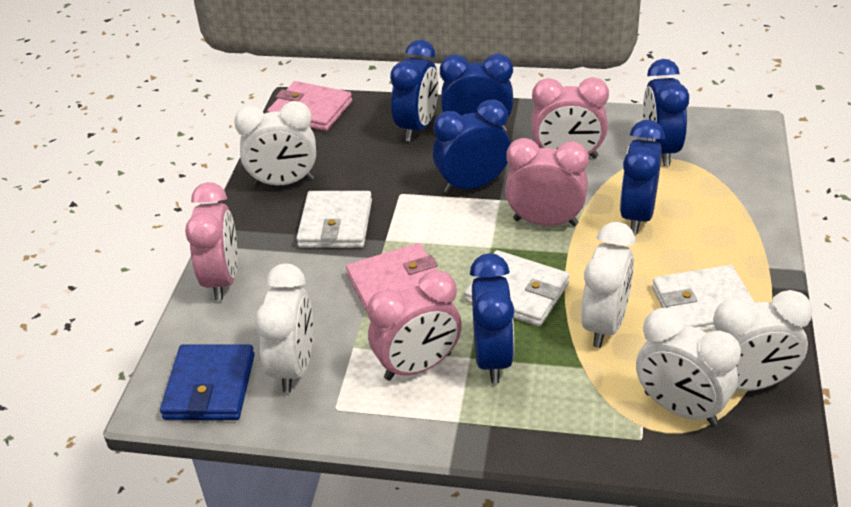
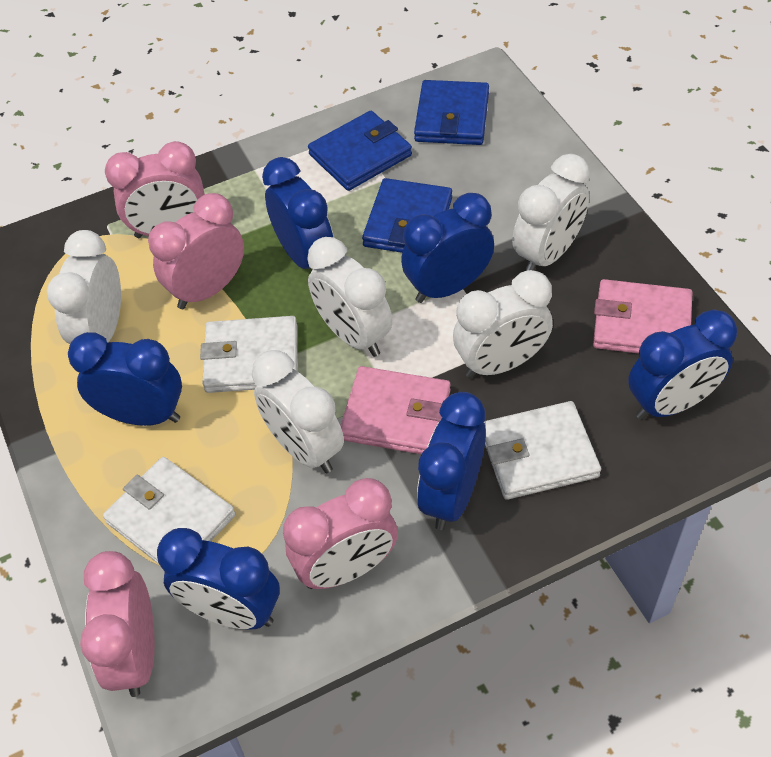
blue wallet: [160,345,255,420] = 1 -> [308,111,412,191] [362,178,452,253] [414,80,489,145] = 3

